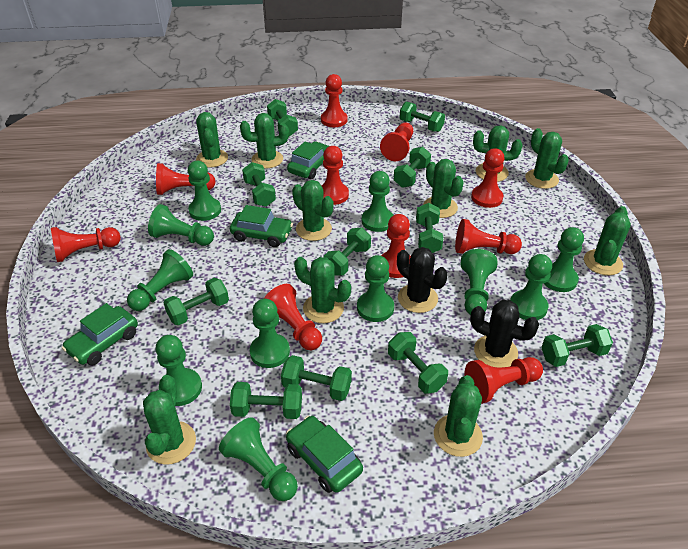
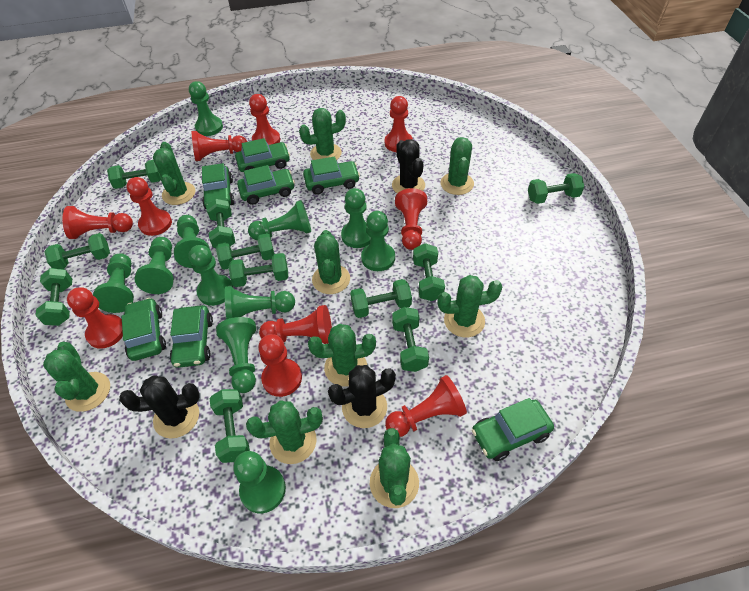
black cactus: [397,247,448,313] [470,300,539,367] = 2 -> [119,375,199,439] [328,365,396,428] [392,139,425,193] = 3
green cactus: [143,375,196,465] [196,112,228,168] [240,113,289,168] [292,180,333,241] [294,257,351,323] [423,159,464,218] [434,375,483,457] [473,125,523,182] [525,128,569,189] [584,206,631,275] = 10 -> [43,342,110,412] [153,142,196,205] [246,400,323,464] [299,108,346,160] [308,324,376,387] [312,230,350,294] [370,428,419,508] [437,275,502,337] [441,137,474,195] = 9
green car: [62,303,138,366] [230,205,293,247] [286,416,363,493] [287,142,329,179] = 4 -> [122,298,166,361] [170,305,213,368] [202,163,234,209] [235,138,290,172] [237,165,295,205] [303,156,360,195] [472,398,554,461] = 7

